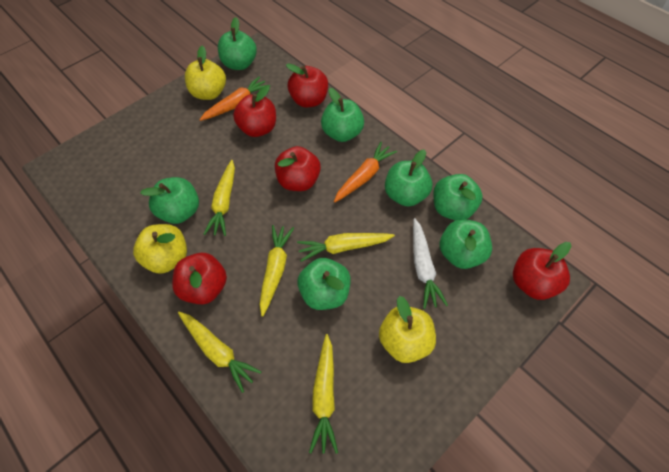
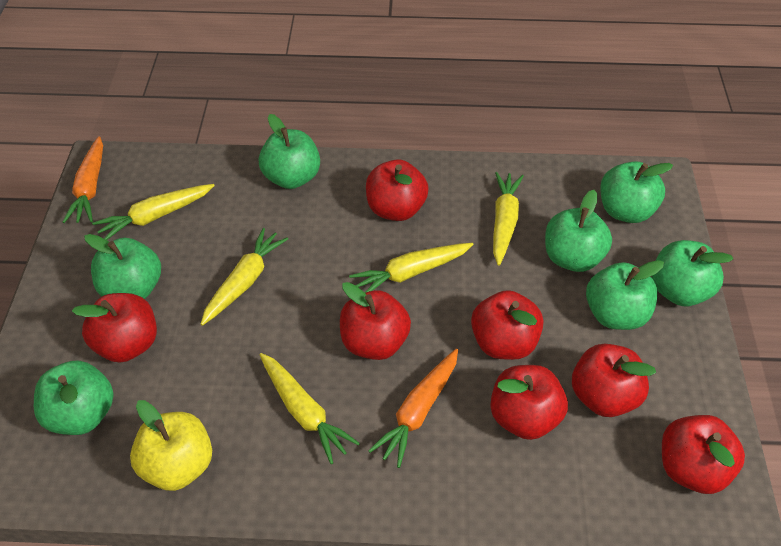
red apple: [172,253,227,304] [233,85,276,137] [275,146,321,191] [286,63,328,107] [513,242,571,300] = 5 -> [72,293,157,363] [340,282,411,360] [366,160,429,221] [471,290,543,360] [490,365,568,440] [572,344,656,417] [662,415,745,494] = 7
white carrot: [413,218,448,309] = 1 -> none = 0
yellow apple: [133,224,187,274] [185,46,226,100] [379,296,436,363] = 3 -> [130,400,212,491] = 1

